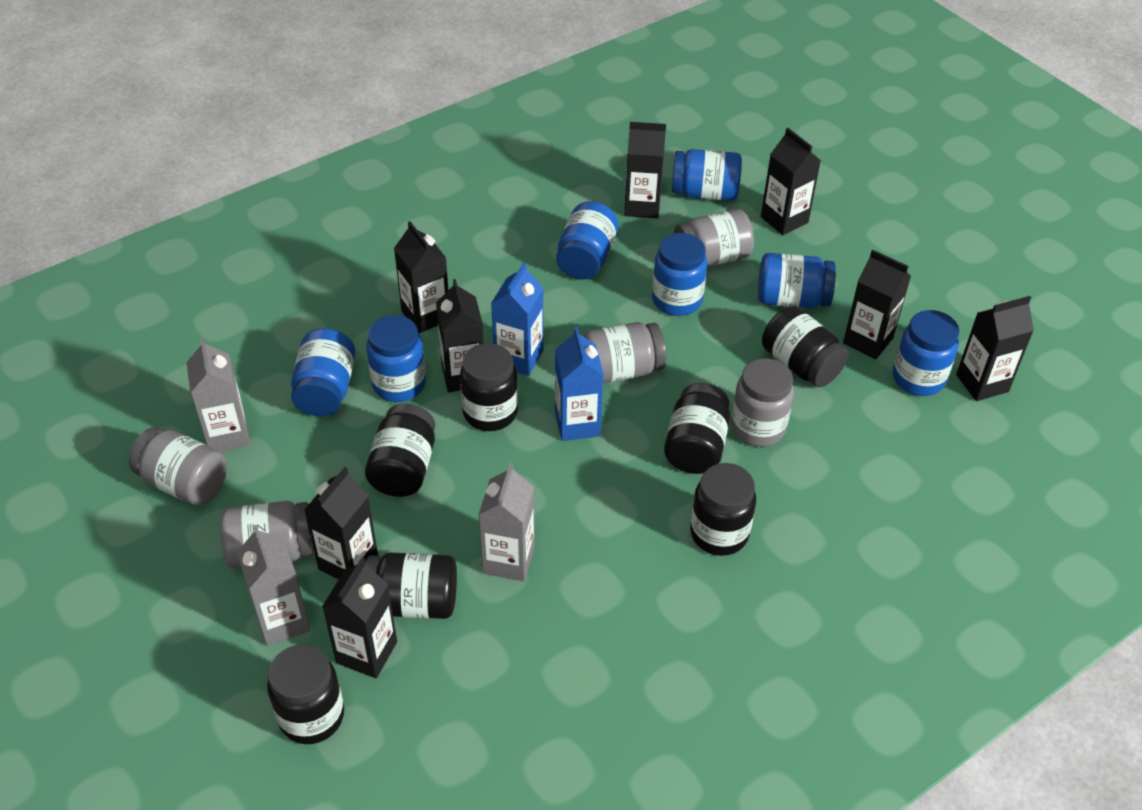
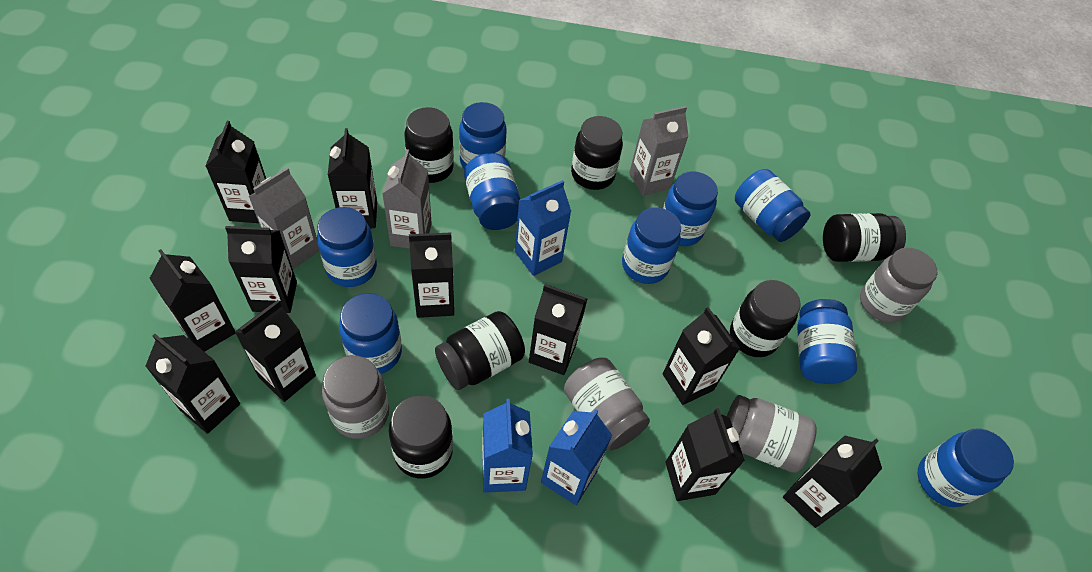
black carton: [304,467,378,579] [322,557,397,678] [394,221,448,333] [436,279,484,392] [624,122,666,218] [761,128,821,235] [843,250,911,359] [956,296,1034,401] = 8 -> [145,334,240,434] [149,249,235,352] [206,121,266,223] [225,226,297,313] [235,300,316,402] [328,128,377,228] [409,233,454,318] [529,284,587,375] [663,307,740,405] [665,408,745,501] [783,435,882,528] = 11
black jar: [267,644,344,744] [365,404,435,497] [366,553,457,619] [460,343,518,431] [664,383,730,474] [690,463,756,556] [762,306,849,387] = 7 -> [389,395,453,479] [405,107,454,183] [435,311,525,390] [571,116,623,190] [730,280,801,357] [823,213,906,262] = 6
blue carton: [491,262,543,376] [555,327,604,441] = 2 -> [482,399,533,493] [515,180,571,276] [541,409,612,505] = 3
blue jar: [291,328,355,416] [366,315,426,402] [556,201,619,280] [652,233,707,316] [672,149,742,201] [758,253,836,308] [893,310,959,396] = 7 -> [317,207,377,287] [339,293,402,374] [459,102,507,170] [464,153,520,230] [622,207,681,284] [663,171,718,246] [735,169,810,242] [797,299,857,384] [918,428,1014,507] = 9
grey jar: [129,427,227,506] [220,501,314,569] [583,322,666,383] [674,209,754,267] [731,358,794,447] = 5 -> [322,355,389,439] [564,357,650,450] [727,395,817,473] [860,248,937,323] = 4

